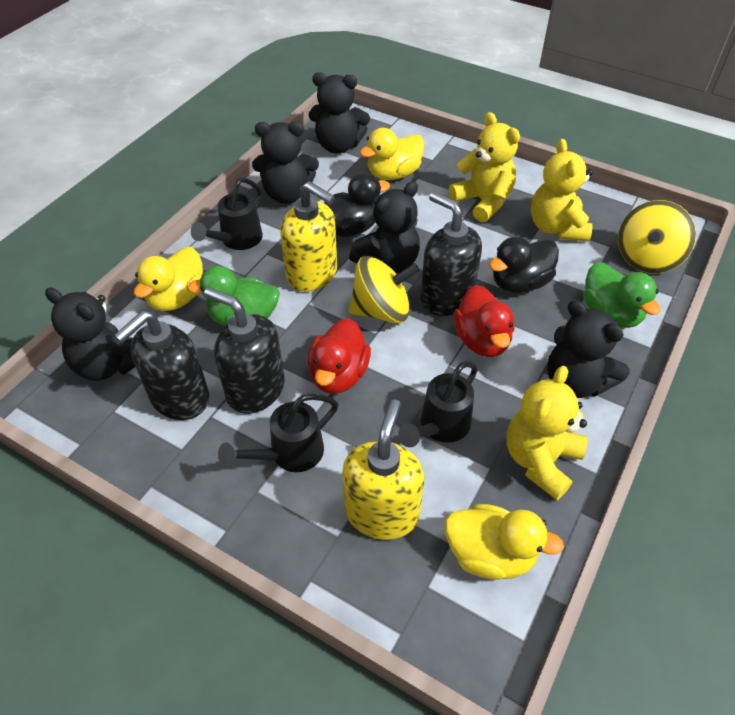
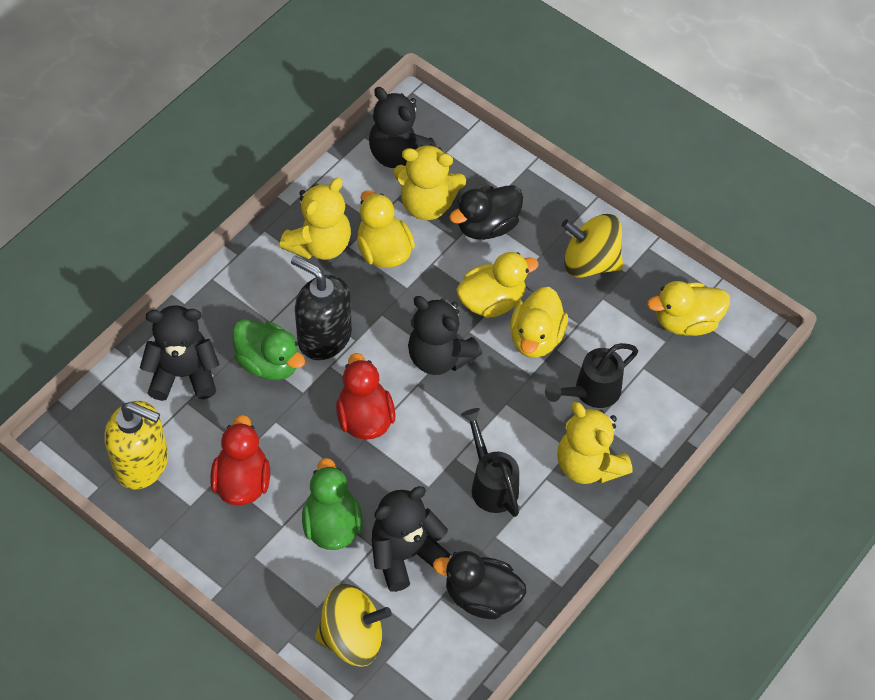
black soap dispenser: [114,311,209,420] [204,287,285,414] [420,192,482,316] = 3 -> [291,256,352,360] = 1
black teddy bear: [45,287,135,381] [252,122,319,204] [309,72,370,153] [349,181,420,274] [547,300,629,398] = 5 -> [140,305,219,401] [369,87,437,168] [372,486,450,592] [408,296,482,375] = 4
black watering can: [191,178,263,250] [218,393,338,472] [398,361,478,447] = 3 -> [461,408,519,517] [545,343,638,408] = 2
yellow duck: [134,247,203,311] [359,128,424,180] [444,504,564,580] = 3 -> [357,190,415,268] [456,252,539,318] [510,287,568,358] [647,281,730,336] = 4
yellow soap dispenser: [280,181,337,292] [342,399,424,540] = 2 -> [105,401,168,489] = 1

